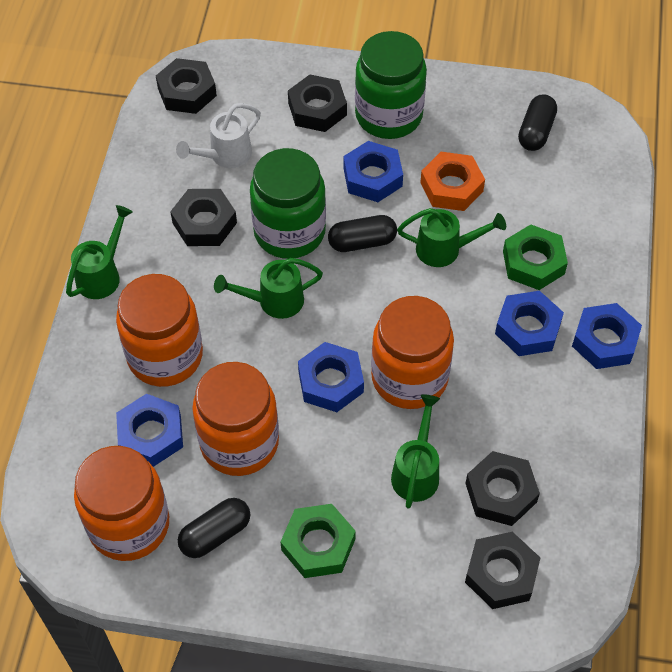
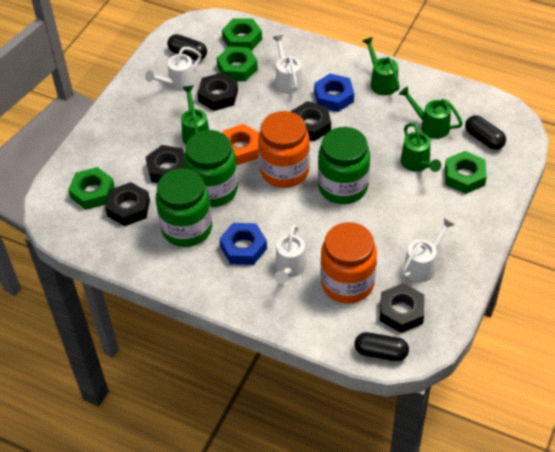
blue nut: [116,393,183,467] [298,342,364,412] [343,141,403,202] [495,291,564,356] [572,303,642,369] = 5 -> [219,223,267,265] [314,73,354,112] = 2
green jar: [250,148,326,259] [355,31,427,139] = 2 -> [155,168,212,247] [184,130,238,207] [318,127,370,204] = 3
green nut: [281,504,356,578] [503,225,568,290] = 2 -> [68,167,115,210] [217,46,258,81] [222,18,262,51] [445,151,487,194] = 4
orange jar: [74,446,169,561] [116,274,203,387] [192,362,279,476] [371,296,454,409] = 4 -> [258,111,310,188] [320,222,377,304] = 2
white watering can: [176,103,261,168] = 1 -> [145,47,201,91] [272,35,303,94] [275,225,307,284] [401,218,455,282] = 4

